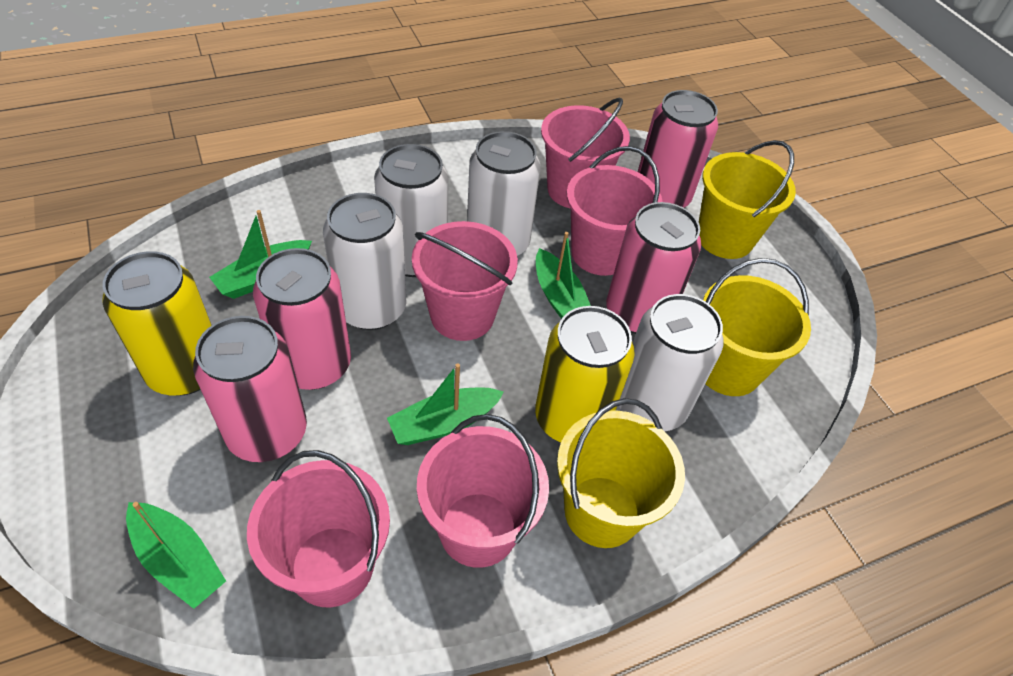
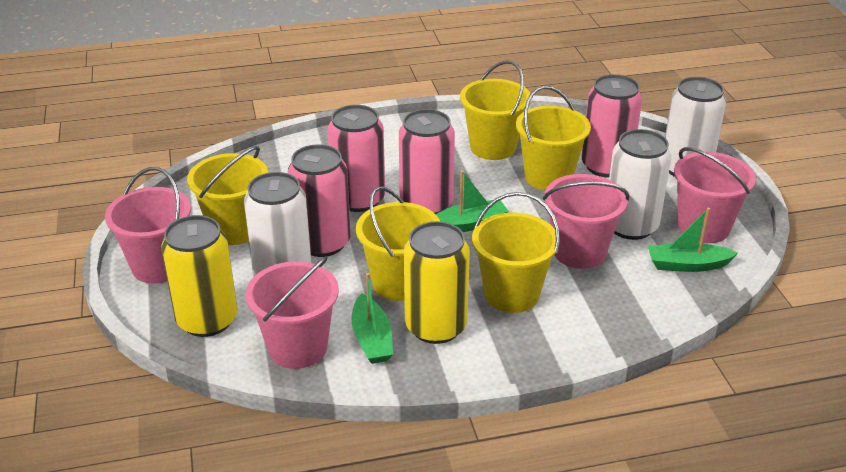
green boat: [126,502,226,609] [209,210,312,299] [387,363,504,445] [536,232,591,319] = 4 -> [351,273,393,364] [436,170,508,232] [648,208,738,272] = 3
pink bucket: [247,450,390,607] [412,221,518,341] [417,414,549,568] [541,98,630,209] [567,146,662,276] = 5 -> [105,167,191,284] [245,256,339,369] [543,174,629,269] [674,147,756,243] = 4
white can: [323,193,406,330] [374,144,449,277] [467,131,541,256] [619,294,723,431] = 4 -> [244,172,311,275] [609,129,671,240] [665,77,726,177] = 3
yellow bucket: [557,398,685,548] [699,140,796,259] [703,258,811,396] = 3 -> [187,146,268,245] [356,186,440,301] [460,60,531,160] [472,192,560,313] [516,86,591,190] = 5

